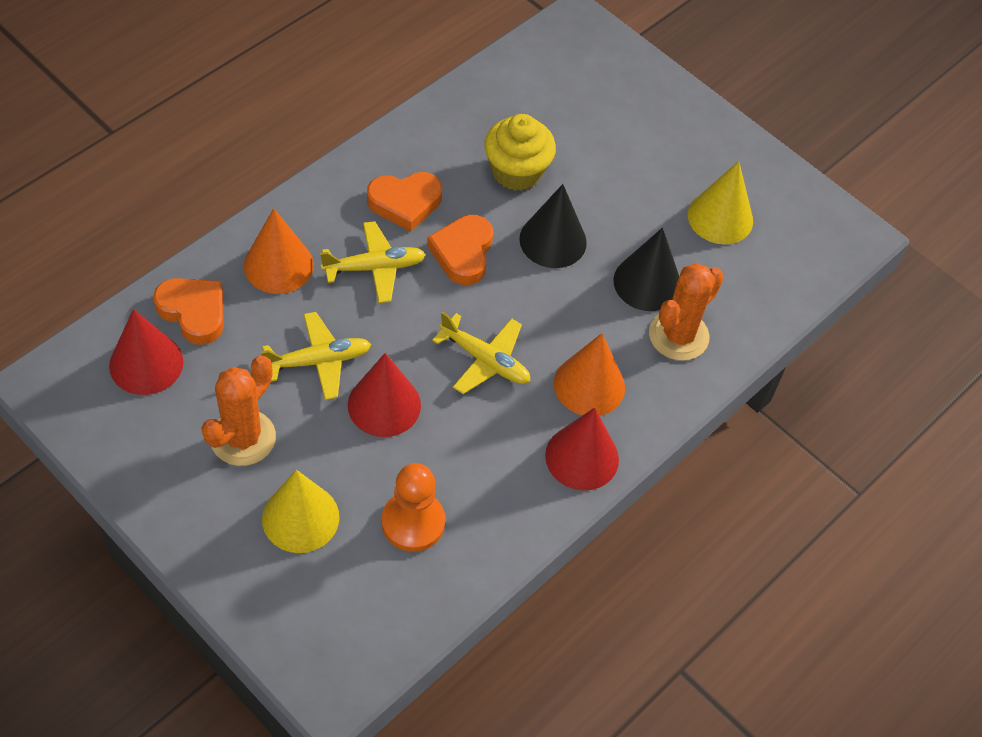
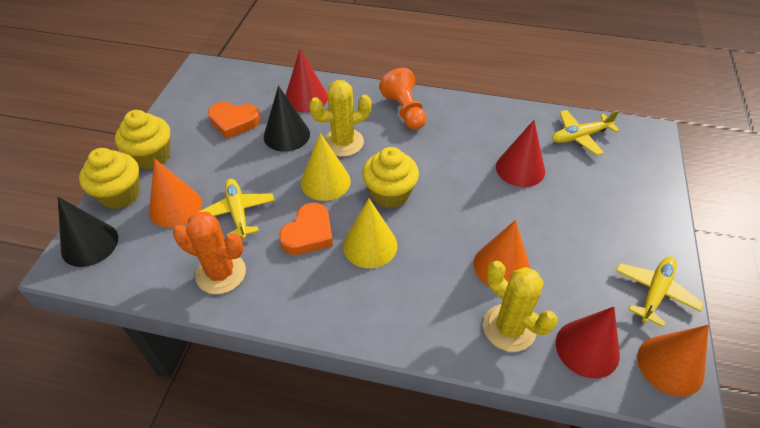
orange cactus: [201,356,276,466] [649,263,724,361] = 2 -> [173,212,246,294] = 1
orange cone: [244,208,314,294] [554,333,625,416] = 2 -> [149,158,202,228] [473,220,530,286] [637,325,709,397] = 3
orange heart: [153,278,224,345] [367,172,442,231] [427,215,493,285] = 3 -> [208,102,261,139] [279,203,333,255] = 2
yellow cactus: none = 0 -> [309,80,371,157] [483,261,558,352] = 2
yellow cupcake: [484,114,556,191] = 1 -> [79,148,140,209] [115,110,170,169] [362,147,419,208] = 3

